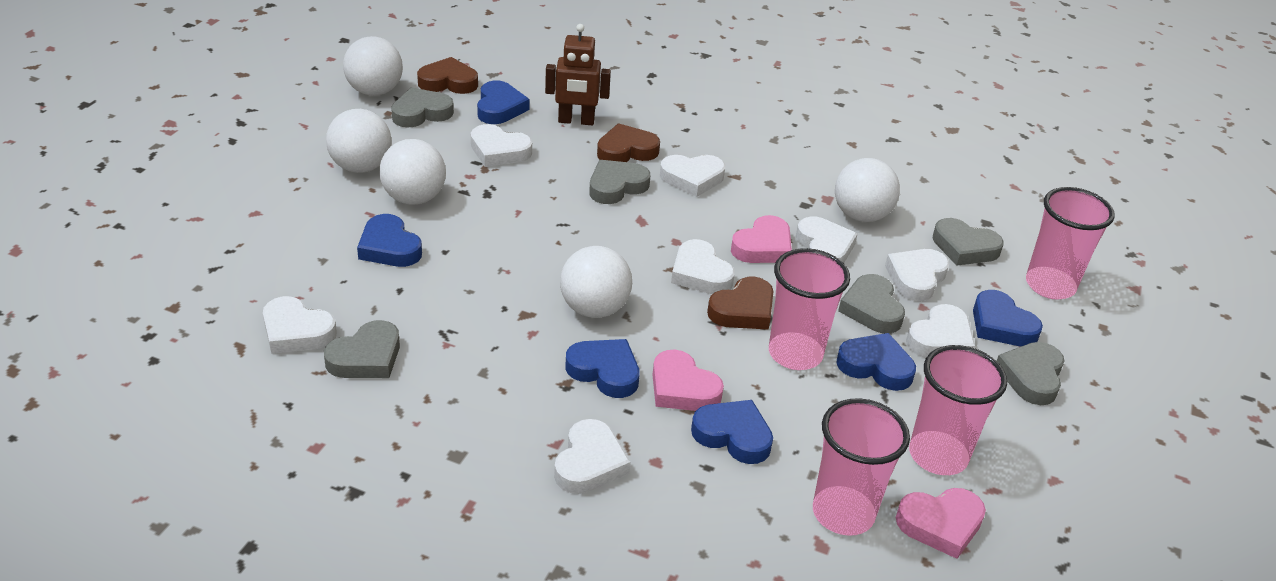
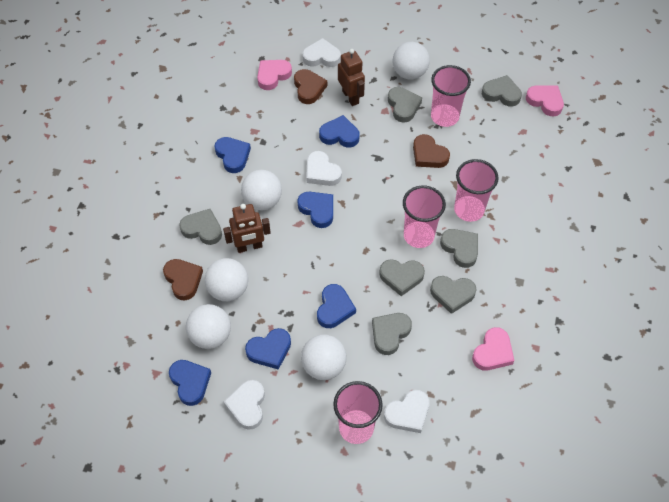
brown robot: [545,24,611,125] = 1 -> [223,204,271,253] [338,49,365,106] = 2
grey heart: [324,320,400,378] [391,87,454,128] [589,160,651,204] [838,274,905,333] [932,218,1004,266] [997,342,1065,405] = 6 -> [179,209,222,245] [372,313,412,355] [379,259,425,296] [388,87,422,122] [430,276,477,314] [440,229,478,268] [482,75,522,107] = 7
white heart: [263,296,337,354] [471,124,532,167] [554,419,631,494] [660,155,725,197] [671,239,735,294] [796,216,857,263] [885,249,949,301] [906,304,975,357] = 8 -> [224,380,265,430] [302,38,341,67] [306,151,342,186] [384,390,430,433] = 4

